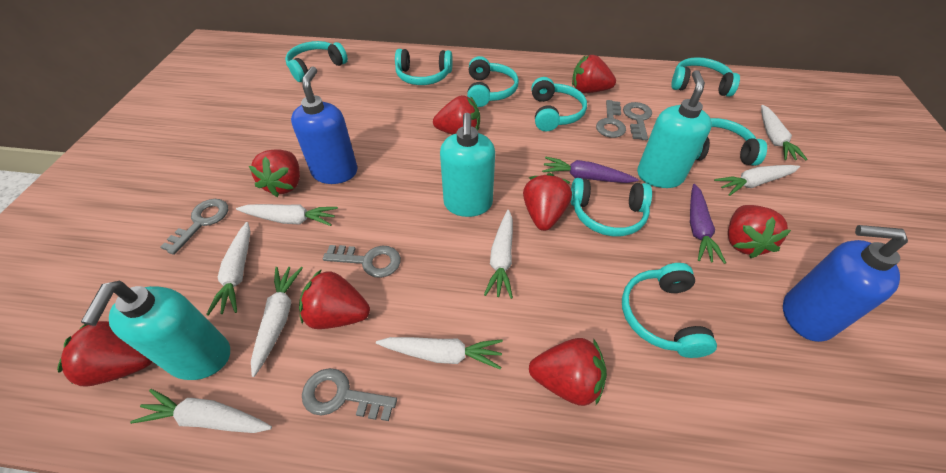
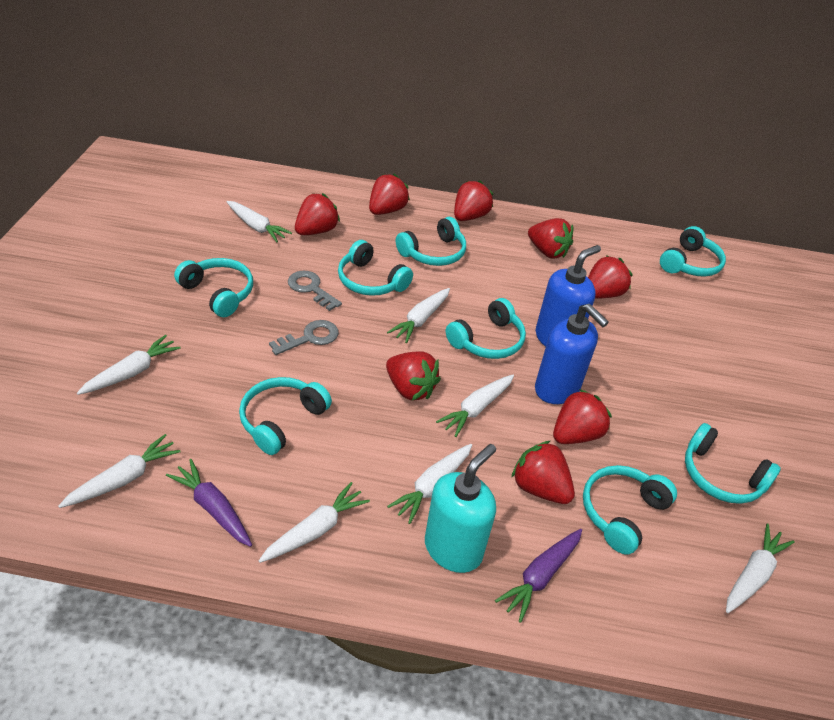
grey key: [160,199,228,255] [302,368,397,421] [323,245,401,278] [596,100,626,138] [623,102,652,140] = 5 -> [269,320,339,355] [288,271,342,311] = 2
turquoise soap dispenser: [81,281,230,380] [440,113,495,217] [637,70,712,188] = 3 -> [425,444,496,573] = 1

